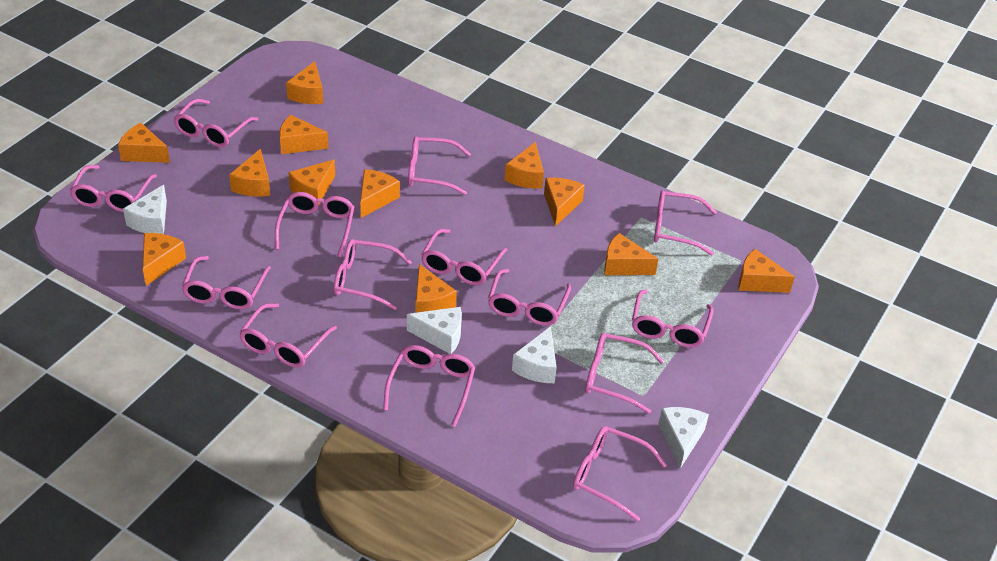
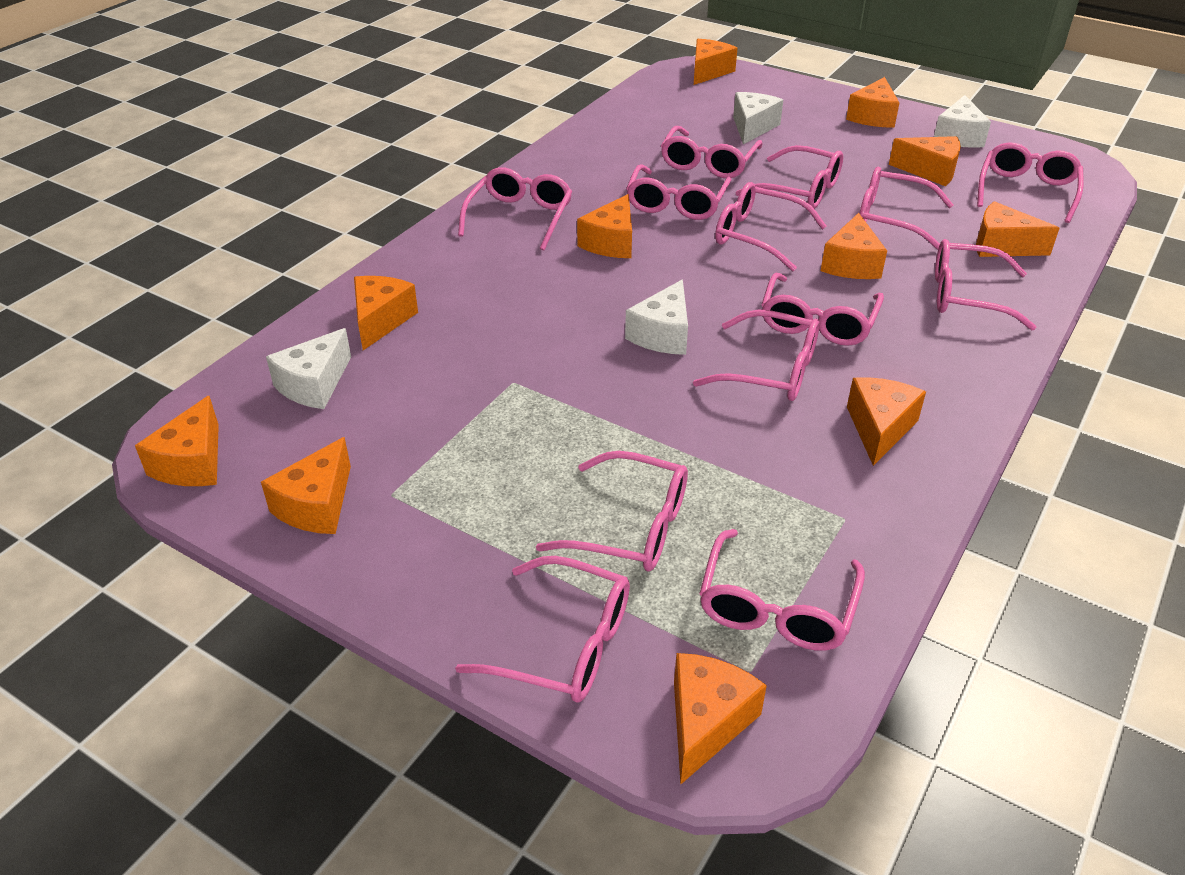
orange cheese: [118,123,170,163] [143,233,186,286] [229,149,270,197] [279,115,329,154] [286,61,323,104] [288,160,335,204] [360,169,400,218] [415,264,457,313] [505,142,544,189] [544,178,585,226] [604,233,658,275] [738,249,795,293] = 12 -> [135,396,219,486] [261,437,351,534] [354,276,418,350] [577,194,632,258] [674,653,767,785] [694,39,738,85] [821,213,887,279] [846,77,900,128] [847,377,926,466] [889,136,961,186] [976,201,1060,257] = 11
pink glasses: [70,165,157,212] [173,99,258,147] [181,256,271,310] [239,303,337,368] [275,192,354,257] [334,239,412,310] [383,345,475,427] [408,136,471,195] [421,229,507,285] [488,269,571,326] [573,426,667,521] [585,333,664,414] [632,290,713,348] [654,191,717,256] = 14 -> [455,556,630,703] [458,167,572,251] [536,451,688,571] [626,164,732,220] [661,126,762,178] [693,309,820,401] [699,529,865,651] [715,182,827,271] [736,145,843,209] [761,273,884,346] [859,167,953,250] [935,239,1036,330] [977,142,1084,223] = 13

